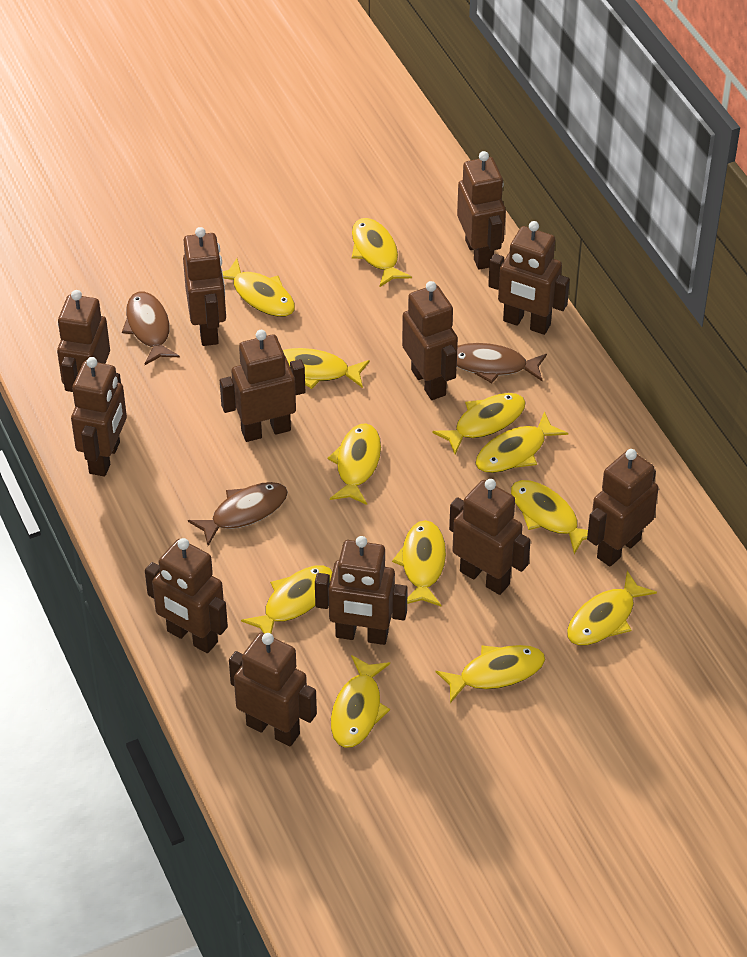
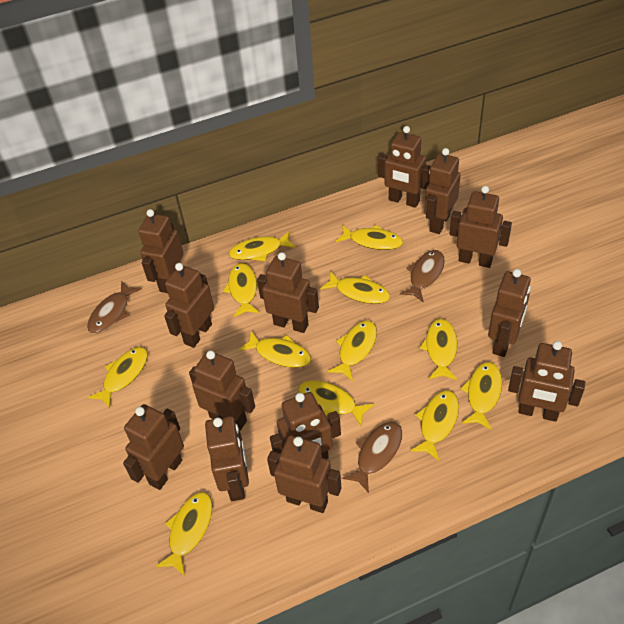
brown robot: [57,290,110,392] [71,357,127,477] [145,538,228,653] [183,227,226,346] [220,330,305,442] [229,632,317,747] [315,536,408,645] [402,281,458,400] [449,479,531,595] [457,151,506,270] [488,221,570,335] [587,449,658,567] = 12 -> [123,404,184,490] [138,209,184,293] [164,263,214,348] [189,350,255,430] [205,416,249,501] [257,252,319,333] [267,435,341,513] [270,392,341,459] [378,126,431,208] [424,148,461,234] [450,186,512,268] [488,269,531,357] [508,341,585,422] = 13

